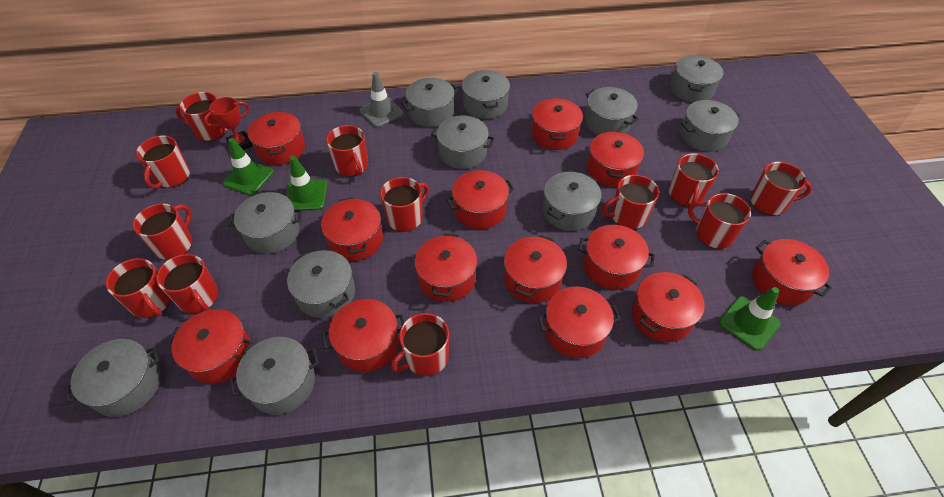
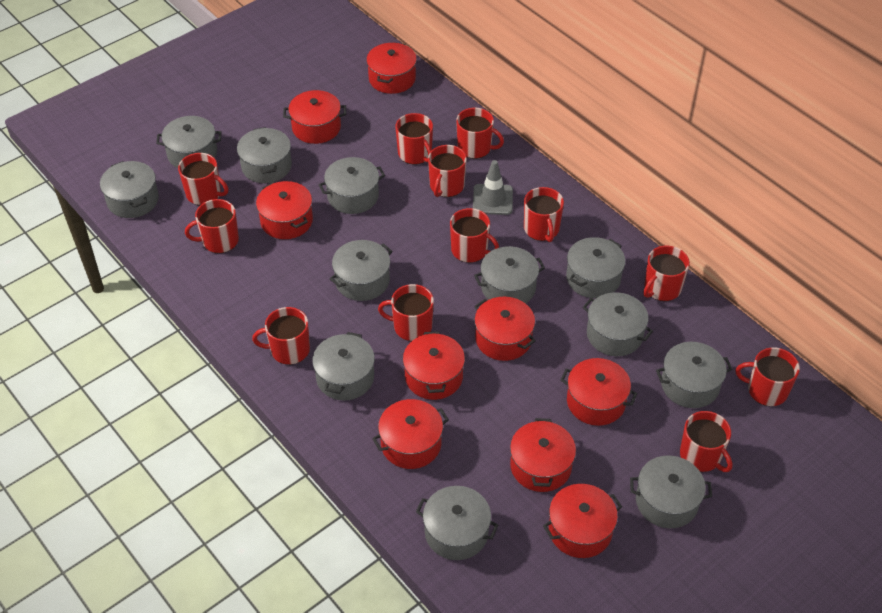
green traffic cone: [223,138,274,195] [286,156,327,211] [719,287,781,351] = 3 -> none = 0
grey pot: [65,339,161,417] [228,192,302,254] [229,337,319,414] [287,250,355,318] [401,78,458,127] [431,116,495,169] [462,70,510,119] [543,172,601,231] [585,87,639,135] [670,55,723,102] [680,100,740,152] = 11 -> [100,161,159,218] [156,116,222,168] [237,127,292,183] [312,332,375,401] [318,157,385,214] [330,240,393,301] [416,486,498,560] [474,246,545,304] [566,237,625,298] [583,292,653,356] [630,456,712,528] [656,342,732,408] = 12
red pot: [168,309,252,384] [247,111,305,165] [321,197,383,261] [322,299,405,372] [414,233,477,302] [446,170,514,229] [504,235,567,303] [531,98,583,150] [538,286,620,358] [578,225,655,290] [587,131,644,187] [632,272,705,342] [752,239,832,306] = 13 -> [256,181,313,239] [283,90,346,144] [366,42,417,94] [372,399,449,469] [403,331,465,400] [474,297,536,361] [510,418,576,492] [543,484,622,558] [560,358,637,426] = 9
red trophy: [204,97,253,150] = 1 -> none = 0

